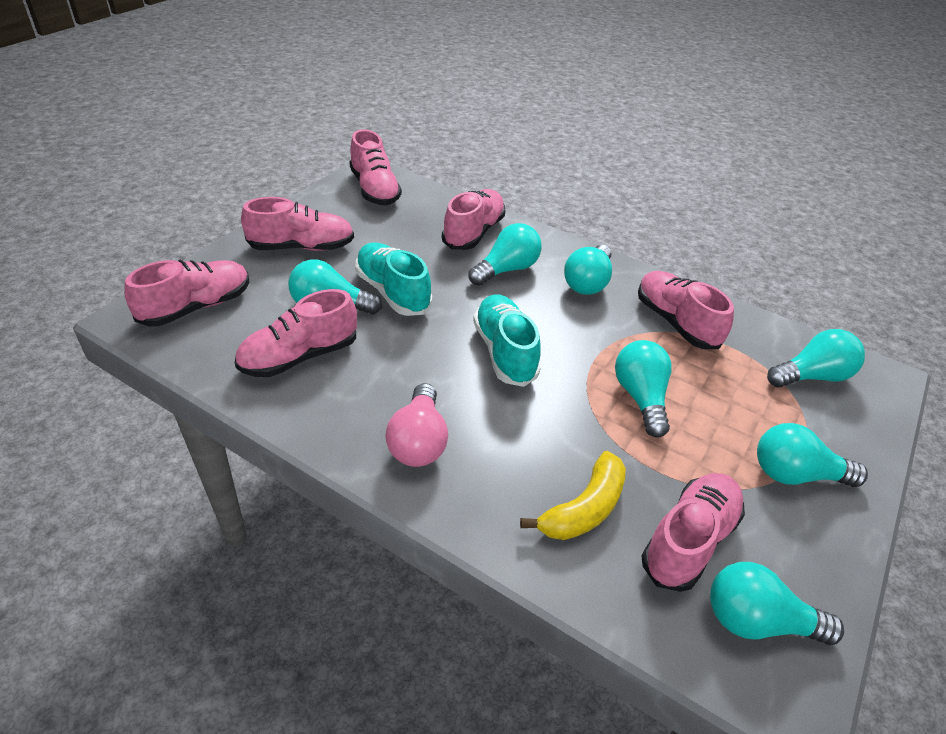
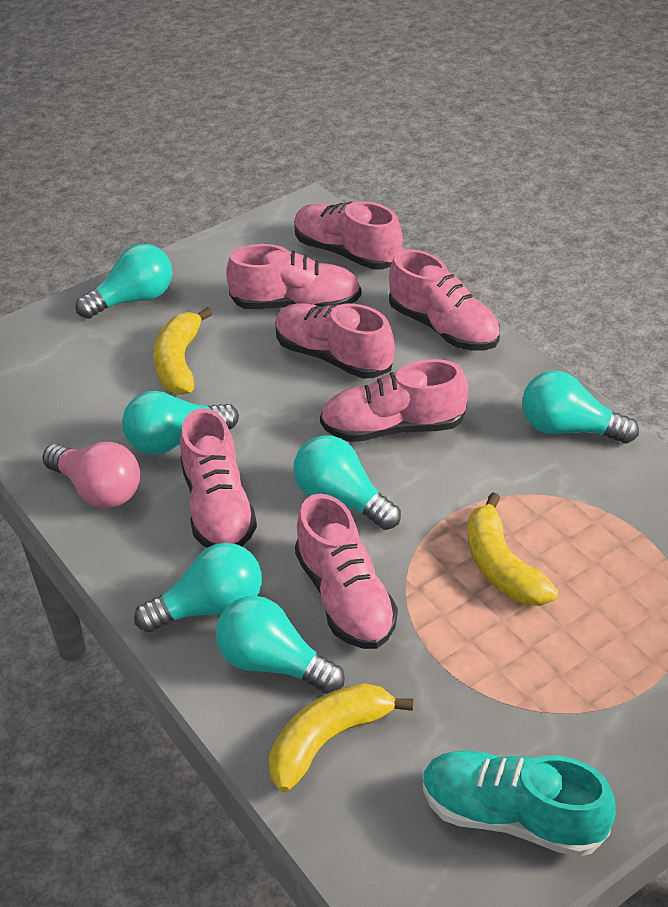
turquoise light bulb: [288,259,382,315] [469,223,542,286] [564,245,612,295] [615,340,672,438] [710,562,844,645] [757,423,868,487] [767,329,865,388] = 7 -> [75,244,172,319] [122,391,239,455] [134,543,262,632] [216,596,345,694] [293,435,401,530] [522,371,639,444] = 6
turquoise shoe: [355,242,432,316] [473,294,541,387] = 2 -> [423,751,616,857] = 1
yellow banana: [520,451,626,540] = 1 -> [154,307,212,395] [269,683,413,792] [468,492,558,606] = 3

